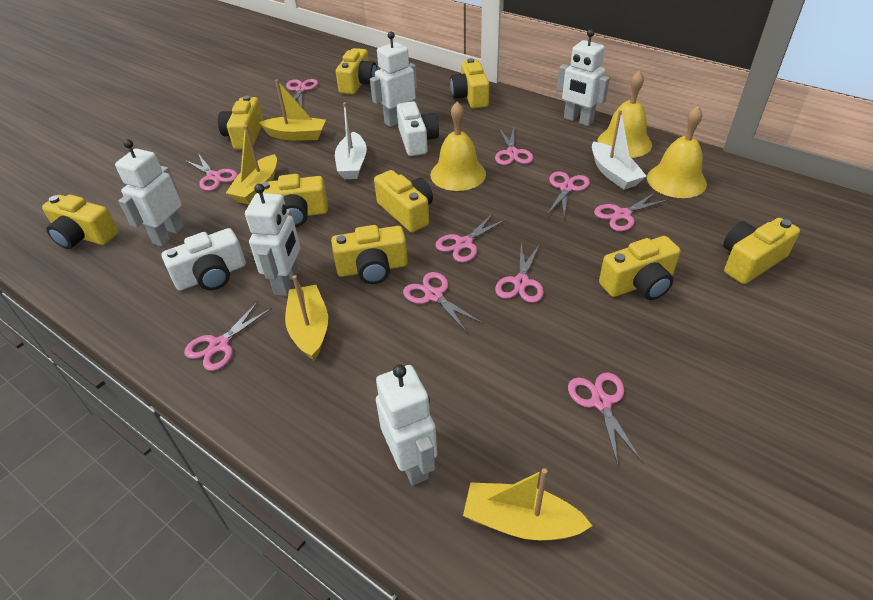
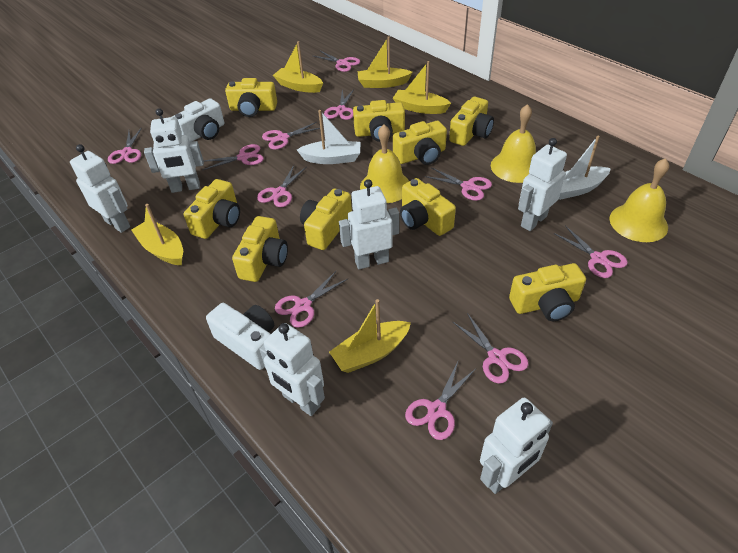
pink scissors: [184,153,238,191] [184,301,272,371] [286,79,318,107] [403,272,483,333] [435,213,507,262] [495,128,533,165] [495,244,544,303] [547,171,590,217] [568,372,642,465] [594,191,669,231] = 10 -> [108,127,142,164] [203,144,264,170] [257,165,306,207] [262,122,320,149] [275,271,348,328] [314,50,361,72] [324,89,354,120] [405,362,476,440] [424,167,492,201] [453,313,528,384] [553,226,628,278] = 11
white robot: [115,139,184,246] [245,184,300,296] [370,32,417,127] [376,364,437,485] [557,29,610,126] = 5 -> [70,144,130,233] [144,108,204,193] [259,323,325,416] [339,179,399,269] [480,397,553,494] [518,138,567,231] = 6
yellow boat: [226,125,277,204] [259,80,326,141] [285,275,328,361] [463,468,593,541] = 4 -> [131,204,183,265] [273,41,323,93] [329,299,411,373] [358,36,413,88] [393,61,451,114] = 5

